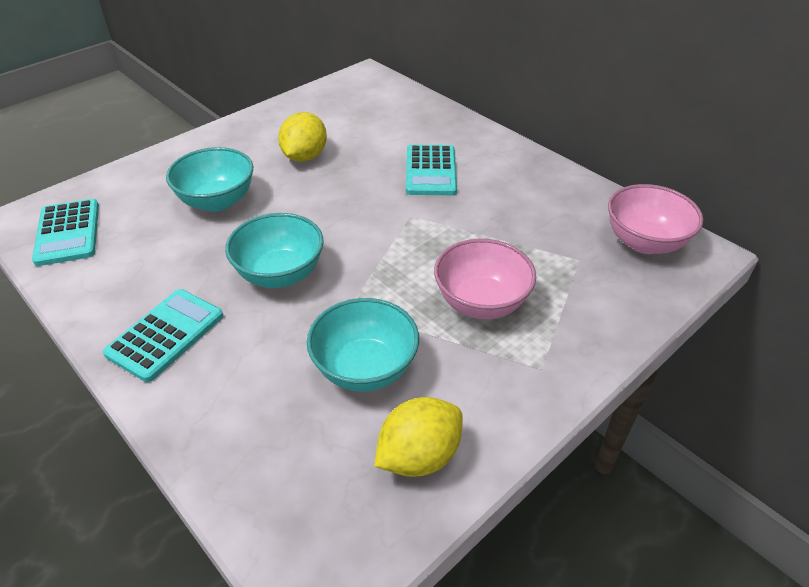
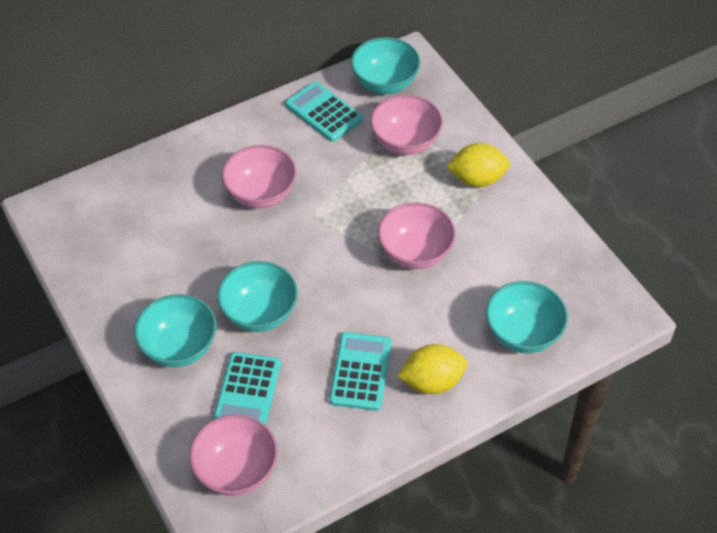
pink bowl: [434,239,536,319] [608,184,704,254] = 2 -> [189,414,278,496] [222,145,297,208] [370,95,443,155] [378,202,456,269] = 4
turquoise bowl: [166,147,253,212] [225,213,324,288] [307,298,419,392] = 3 -> [134,294,217,367] [217,261,298,332] [351,37,421,94] [486,281,568,353] = 4

